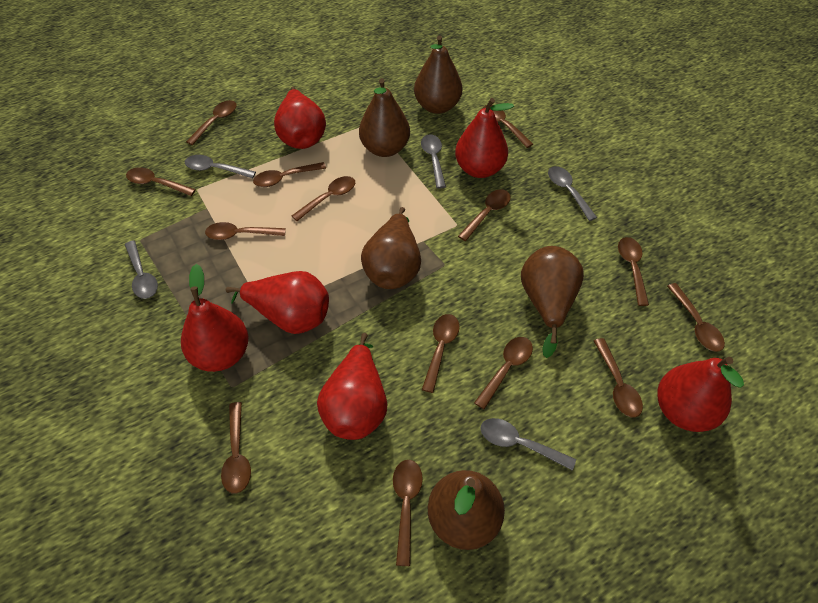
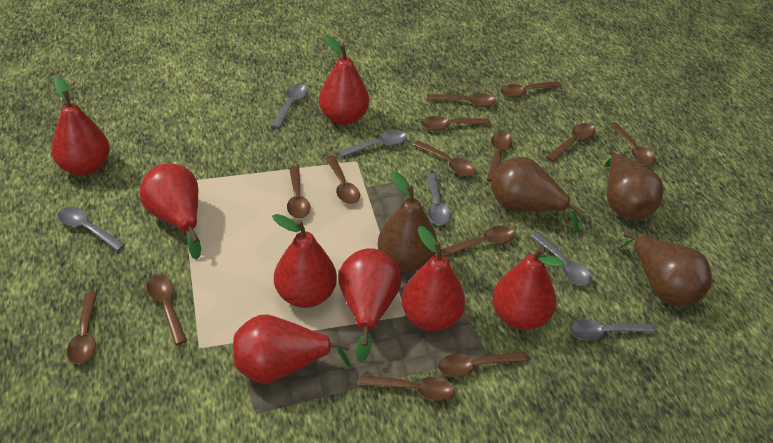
brown pear: [359,78,410,157] [361,207,421,289] [414,36,462,114] [428,470,505,550] [521,246,584,358] = 5 -> [378,171,438,272] [491,157,584,232] [605,150,664,220] [619,231,712,306] = 4
grey spoon: [125,241,158,299] [185,155,256,178] [421,134,446,189] [481,418,576,471] [548,166,597,221] = 5 -> [58,207,125,251] [271,84,308,129] [338,130,407,158] [426,173,451,225] [531,232,592,286] [570,319,656,341] = 6
red pear: [181,264,248,372] [226,271,329,334] [274,87,326,149] [317,333,387,440] [455,98,514,178] [657,357,744,432] = 6 -> [51,77,110,176] [140,163,201,259] [233,315,351,384] [272,214,337,308] [319,36,369,125] [338,248,402,362] [401,226,465,331] [492,247,564,330] = 8

